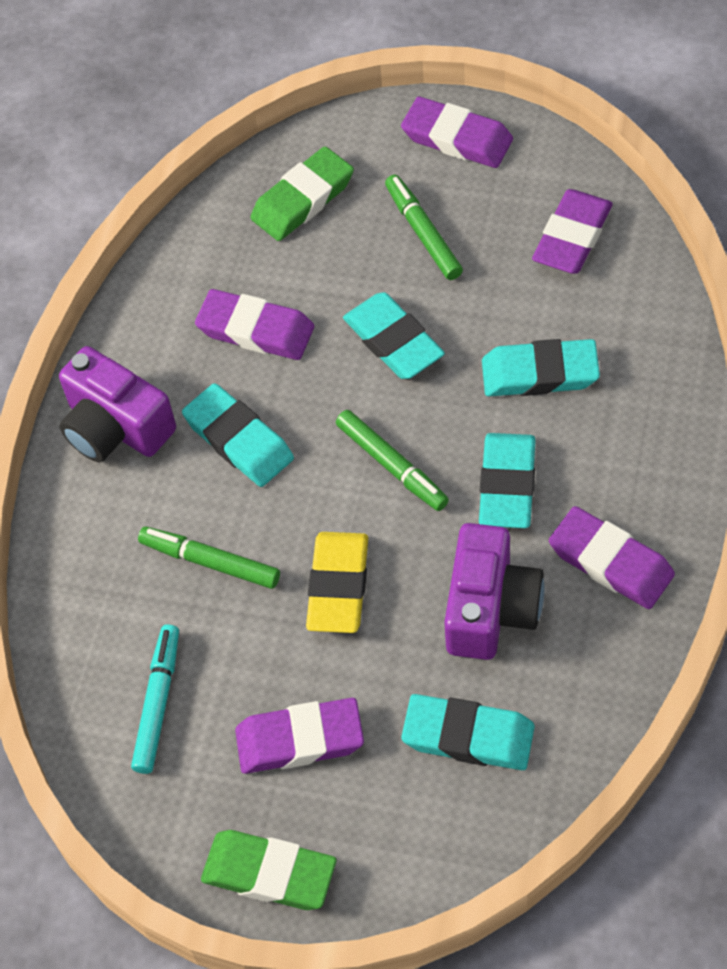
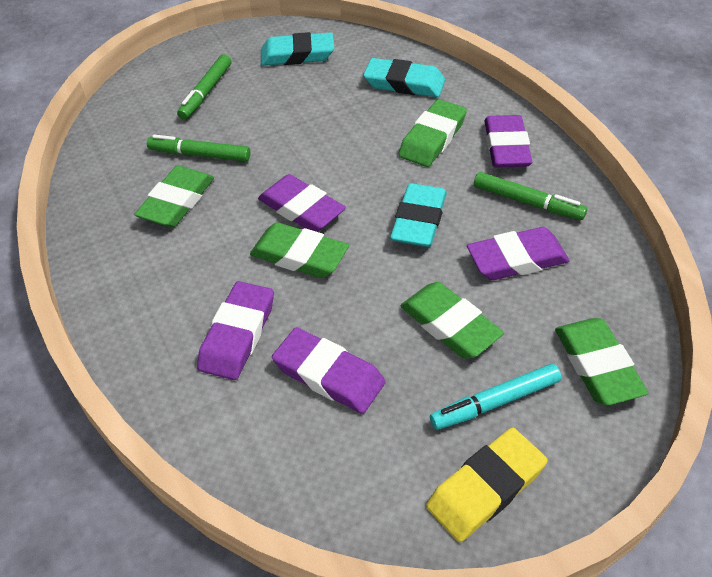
green eraser: [201,830,336,910] [250,147,354,241] = 2 -> [134,166,214,227] [250,222,349,278] [399,99,467,167] [401,282,504,359] [555,318,648,406] = 5
purple camera: [59,346,176,462] [444,523,544,660] = 2 -> none = 0
turquoise eraser: [182,383,294,487] [343,292,445,379] [401,694,535,770] [479,433,536,528] [482,339,600,396] = 5 -> [261,32,334,66] [363,58,445,97] [390,183,447,247] = 3

